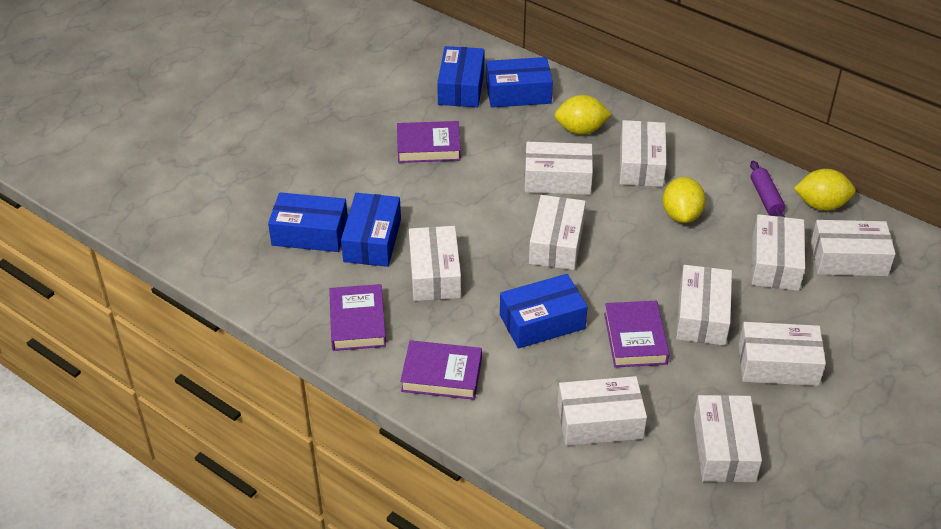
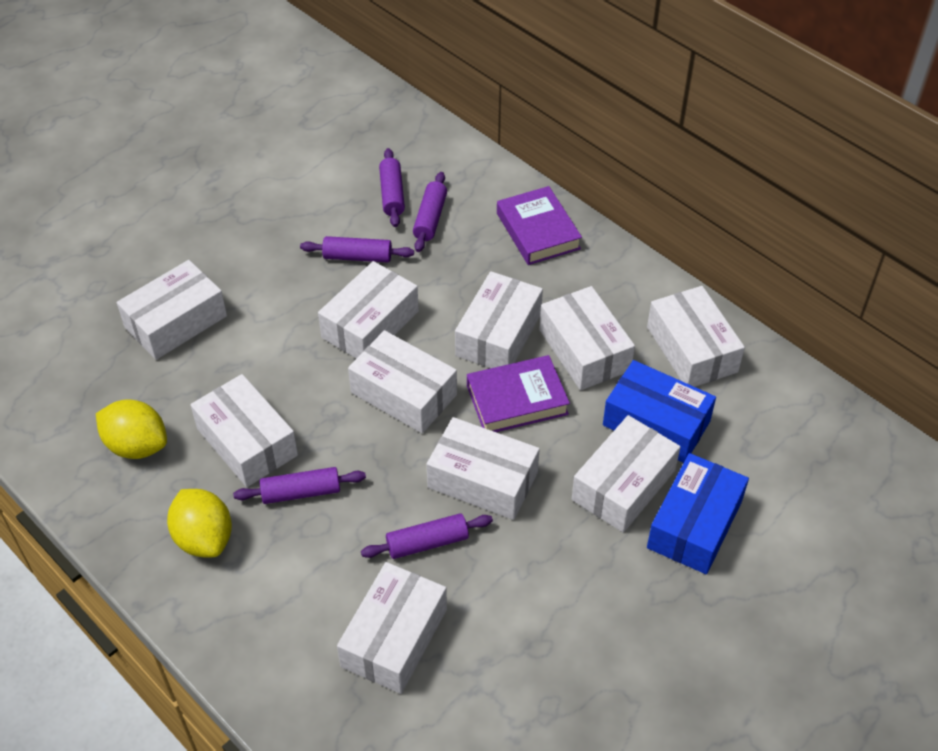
blue box: [268,192,348,252] [341,193,401,267] [437,46,484,107] [486,57,553,108] [500,274,587,349] = 5 -> [603,360,716,463] [647,453,749,574] = 2
purple book: [329,284,386,351] [397,121,461,163] [400,340,482,400] [604,301,669,367] = 4 -> [467,355,570,432] [497,186,582,265] = 2
purple rolling pin: [750,160,785,217] = 1 -> [233,467,366,504] [300,236,414,263] [361,514,493,559] [379,148,405,227] [413,172,447,252] = 5
yellow lemon: [554,95,611,135] [663,177,706,223] [794,169,856,211] = 3 -> [96,399,167,459] [167,489,232,557] = 2

